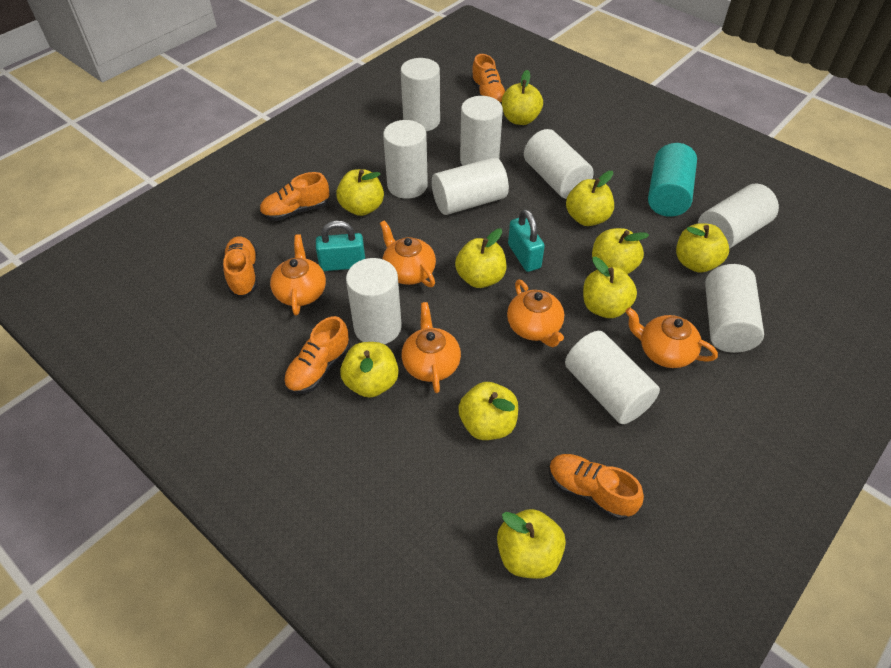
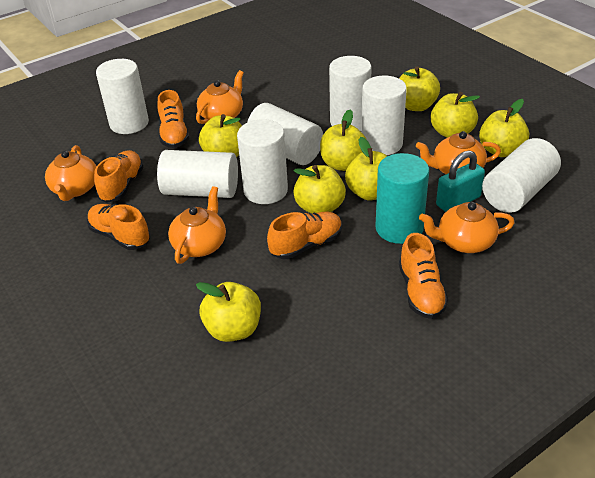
turquoise padlock: [316,221,365,271] [508,209,545,272] = 2 -> [436,150,485,212] = 1
white cylinder: [346,258,401,344] [383,120,428,199] [401,58,440,131] [432,157,509,215] [460,96,503,166] [524,129,594,199] [565,331,660,424] [698,184,779,249] [705,264,764,353] = 9 -> [96,59,149,134] [157,150,238,198] [237,119,288,204] [247,103,323,165] [329,56,372,131] [361,76,407,155] [482,138,561,213] = 7
yellow apple: [336,169,384,216] [340,342,399,398] [455,229,506,288] [458,382,518,440] [497,509,566,579] [502,70,543,125] [566,171,614,226] [583,257,637,318] [592,228,649,274] [676,223,729,273] = 10 -> [196,282,261,342] [199,114,242,157] [293,165,346,214] [320,110,367,171] [345,137,387,201] [399,67,440,111] [431,92,480,138] [479,99,529,157] = 8

